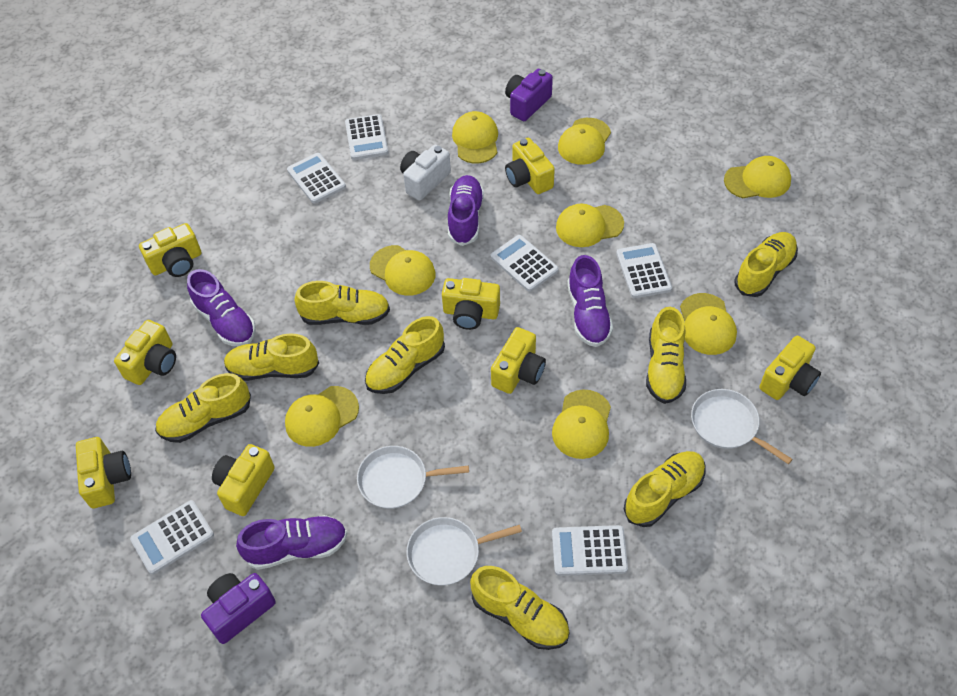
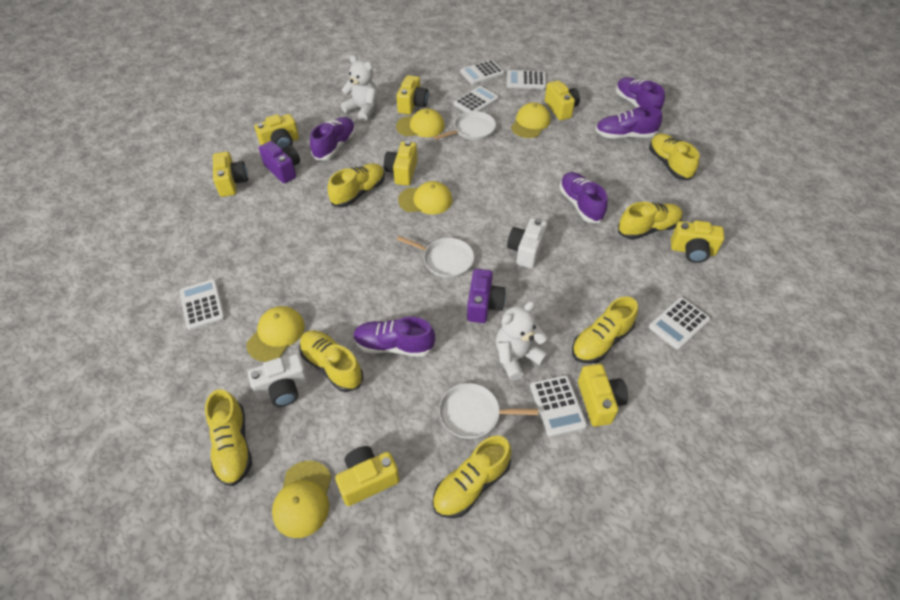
purple shoe: [187,269,256,346] [236,515,348,570] [448,175,484,246] [567,255,613,347] = 4 -> [310,117,356,160] [353,317,435,357] [559,172,608,223] [595,106,662,139] [616,77,665,110] = 5
white camera: [400,145,451,201] = 1 -> [248,354,309,407] [507,218,547,268] = 2
white teddy bear: none = 0 -> [341,55,378,122] [496,301,549,381] = 2
yellow cap: [285,386,359,447] [370,245,435,296] [452,111,498,164] [552,389,611,459] [556,204,624,247] [558,118,611,165] [680,293,737,355] [724,156,791,198] = 8 -> [246,306,305,362] [272,461,331,538] [396,109,445,137] [398,181,452,214] [511,102,551,138] = 5
yellow shoe: [155,373,251,443] [224,334,319,381] [295,281,390,325] [365,316,445,394] [470,566,569,650] [624,451,706,527] [646,307,686,404] [734,232,798,297] = 8 -> [205,389,252,486] [299,330,363,392] [328,163,385,207] [432,436,512,518] [572,296,638,364] [618,202,683,240] [649,133,699,180] = 7

